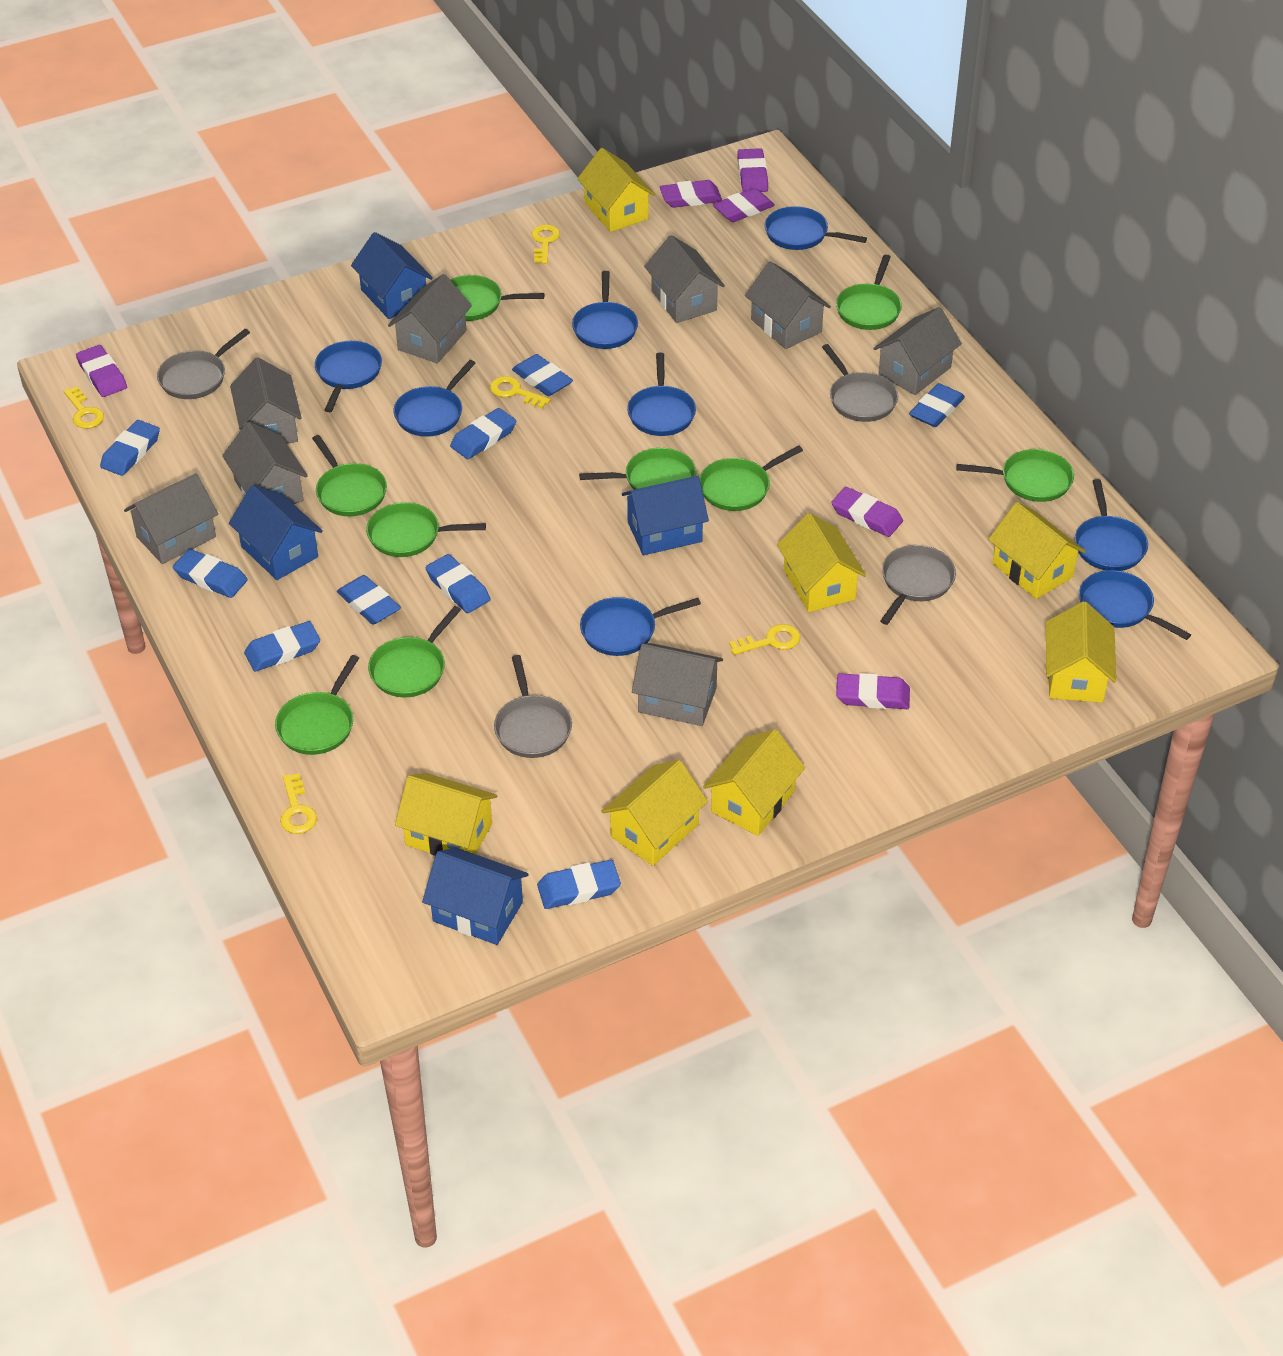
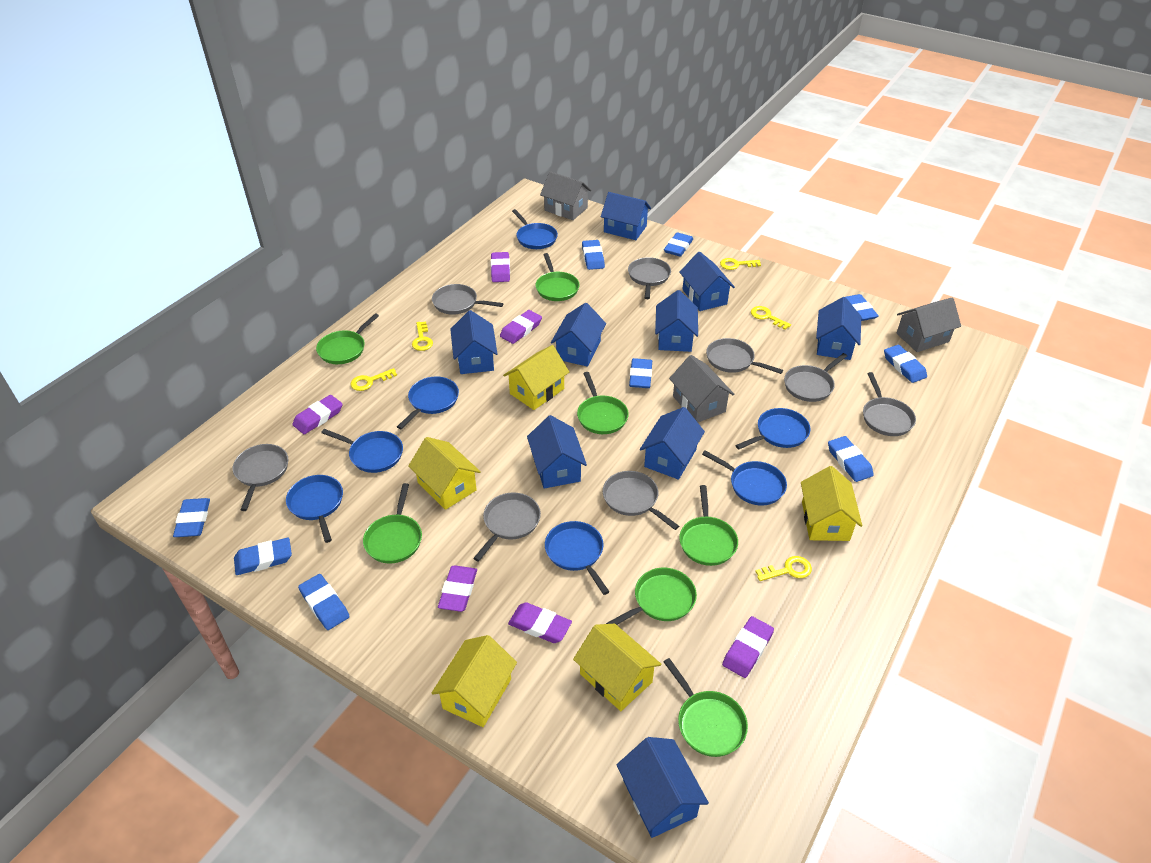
blue house: [229,485,323,580] [351,232,433,319] [422,848,529,945] [622,476,709,555] = 4 -> [450,310,498,374] [527,415,587,489] [551,303,606,367] [601,192,651,240] [617,737,709,838] [640,407,705,480] [655,290,698,352] [679,251,735,311] [816,297,861,360] = 9
blue pan: [315,341,382,412] [393,360,476,437] [572,271,638,349] [580,597,701,656] [627,352,696,436] [765,206,867,250] [1075,479,1148,571] [1079,570,1191,640] = 8 -> [286,475,343,543] [321,429,403,473] [397,376,459,429] [512,209,558,249] [545,521,609,595] [702,450,787,505] [735,408,810,449] = 7
green pan: [275,655,359,755] [312,435,387,516] [366,502,486,557] [368,606,461,697] [450,275,544,321] [579,448,696,490] [700,445,803,511] [836,255,902,330] [956,449,1074,502] = 9 -> [316,313,379,364] [363,483,422,563] [535,253,579,301] [577,372,629,434] [606,568,697,625] [664,658,748,757] [679,485,738,566] = 7
grey house: [124,473,218,564] [222,422,308,504] [230,357,302,444] [388,274,472,363] [632,643,723,726] [644,235,725,323] [745,261,831,349] [873,307,962,395] = 8 -> [540,171,592,220] [669,355,734,422] [896,297,961,352] = 3
grey pan: [157,329,250,399] [494,655,572,758] [822,344,898,422] [880,545,956,625] = 4 -> [233,444,288,511] [432,284,504,315] [473,493,541,562] [603,471,679,530] [628,257,671,299] [706,338,783,374] [784,353,847,402] [863,372,916,436] = 8
yellow house: [395,773,497,856] [577,148,655,232] [601,760,708,866] [703,729,805,836] [777,513,866,612] [988,502,1086,599] [1046,601,1116,703] = 7 -> [408,437,481,510] [432,635,517,727] [503,345,569,410] [573,623,661,711] [801,466,862,541] = 5

